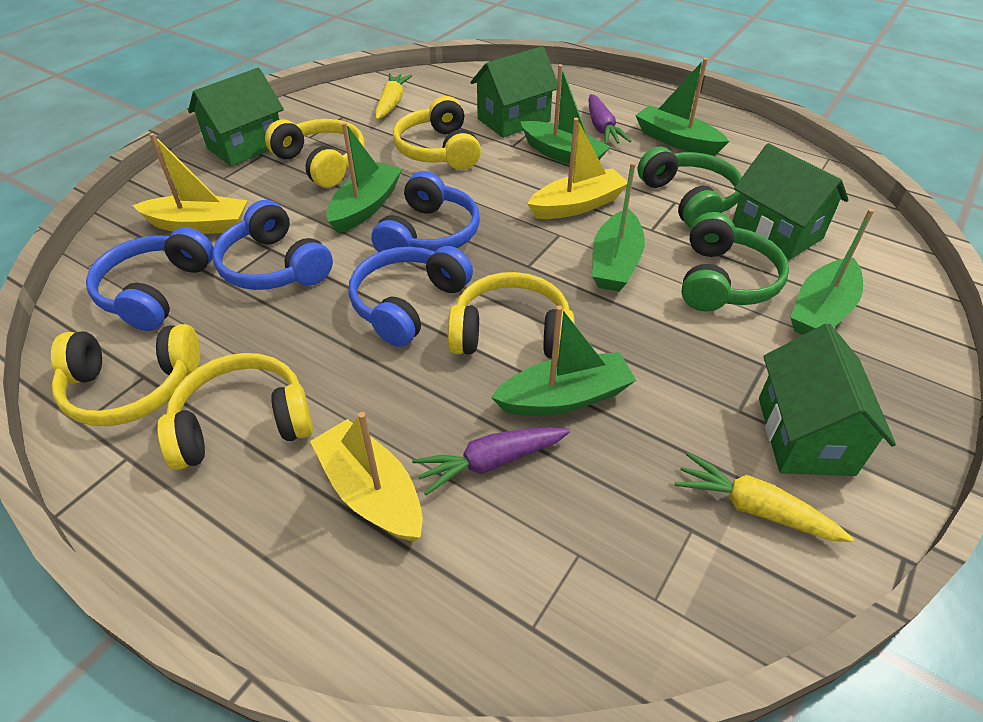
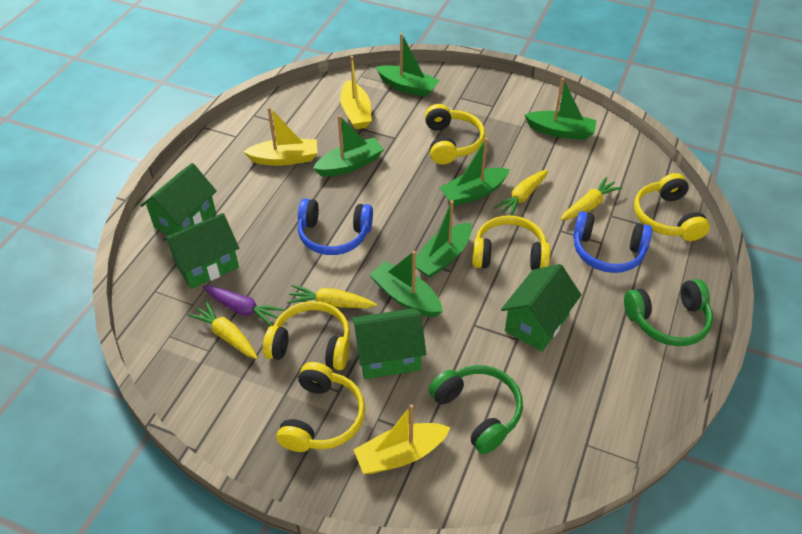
blue headphones: [86,227,214,331] [212,200,333,290] [349,246,473,347] [372,171,480,252] = 4 -> [298,198,373,255] [573,211,652,273] = 2
purple carrot: [412,427,570,495] [589,94,631,144] = 2 -> [203,286,284,326] = 1
yellow carrot: [375,73,412,120] [674,452,854,542] = 2 -> [188,301,258,359] [287,285,377,308] [494,169,548,216] [560,177,623,220] = 4

